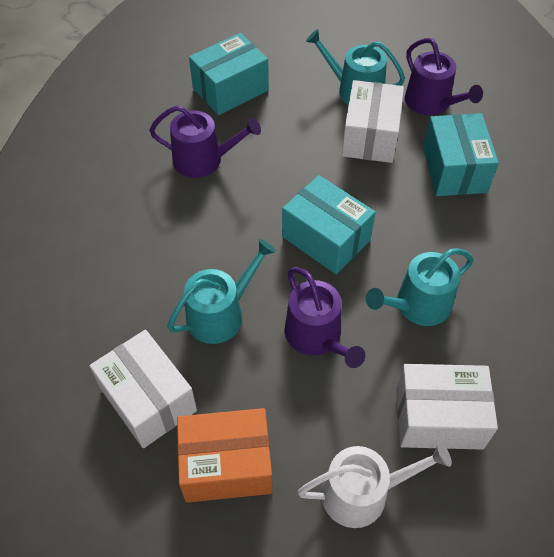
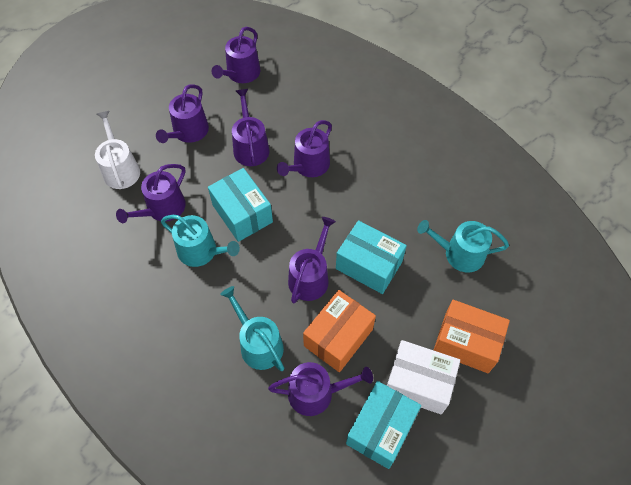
orange box: [177,408,272,503] = 1 -> [303,290,376,372] [434,300,510,373] = 2
purple watering can: [149,105,261,178] [285,267,365,368] [405,38,483,115] = 3 -> [116,164,186,223] [156,84,209,143] [212,27,260,83] [232,89,269,166] [268,362,373,416] [277,120,332,177] [288,217,336,303] = 7
white box: [90,330,197,448] [342,80,404,163] [396,364,498,450] = 3 -> [387,340,460,414] = 1

